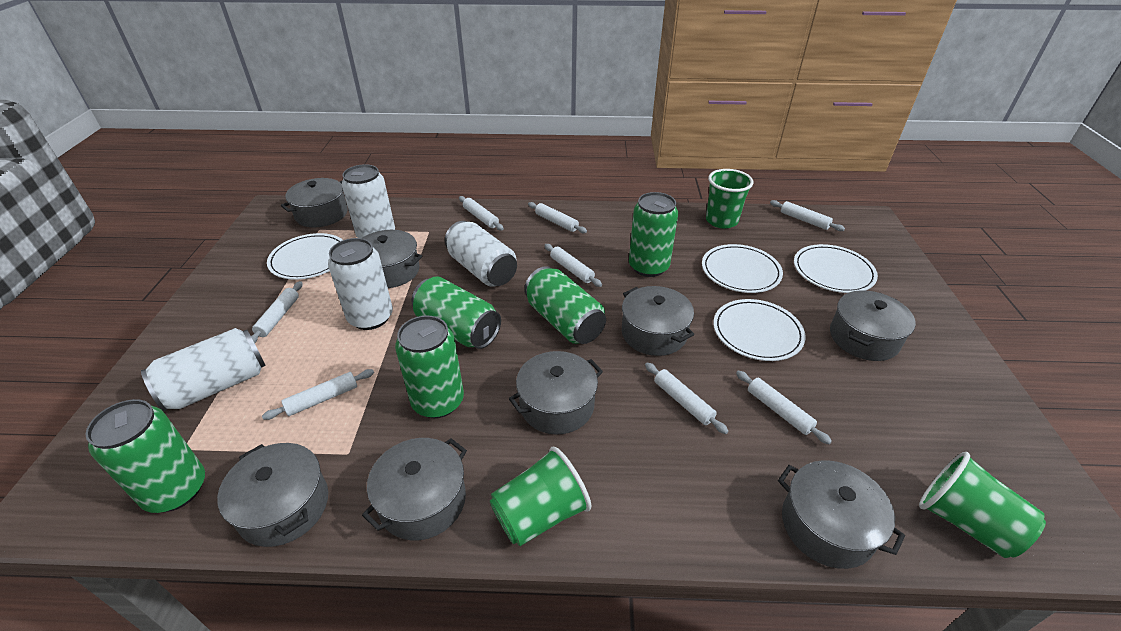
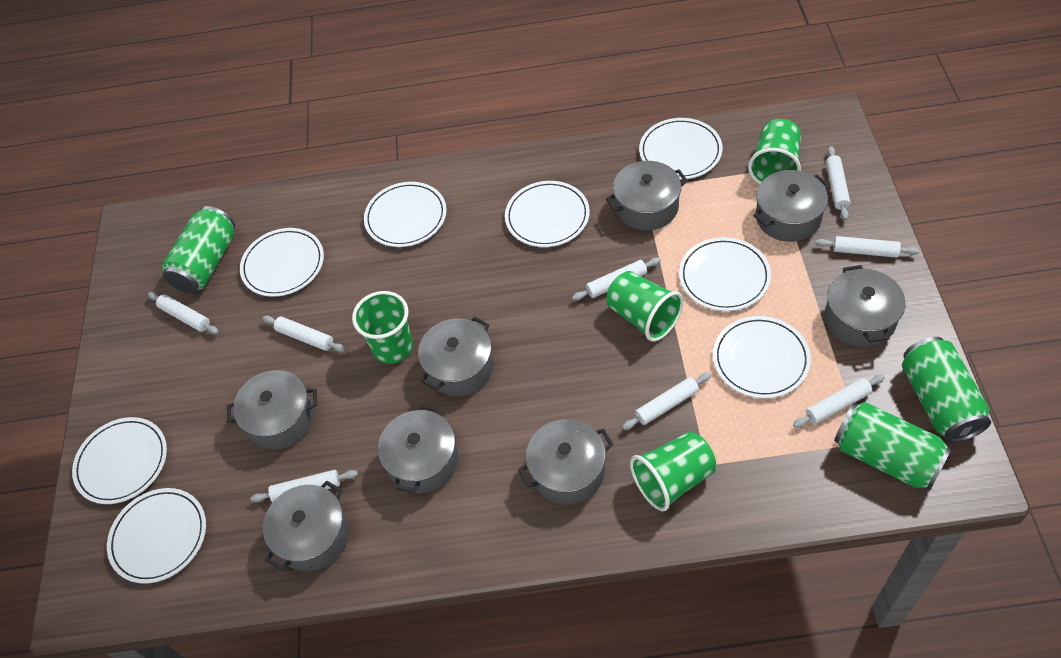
green can: [85,399,205,513] [395,315,464,418] [412,276,501,349] [524,266,606,344] [629,192,678,277] = 5 -> [162,206,235,293] [834,402,952,490] [902,337,991,443] = 3
green cup: [490,447,591,546] [706,169,753,229] [919,452,1046,558] = 3 -> [352,291,413,364] [607,271,684,342] [630,432,716,511] [748,119,801,184] = 4
white can: [141,328,266,411] [328,238,393,330] [342,164,395,238] [445,221,517,287] = 4 -> none = 0
white plate: [267,233,343,280] [702,244,783,293] [713,299,806,361] [794,244,878,293] = 4 -> [72,417,167,504] [107,488,206,584] [240,228,324,297] [364,182,447,247] [505,181,590,247] [639,118,723,180] [679,237,771,311] [713,316,811,398] = 8

